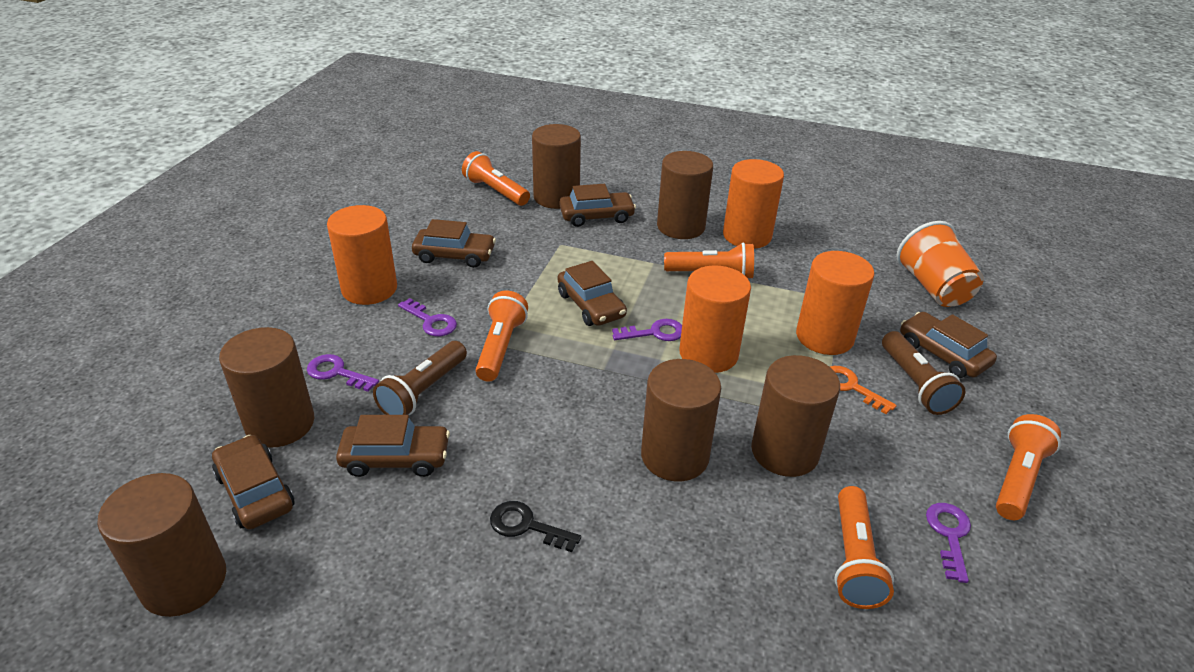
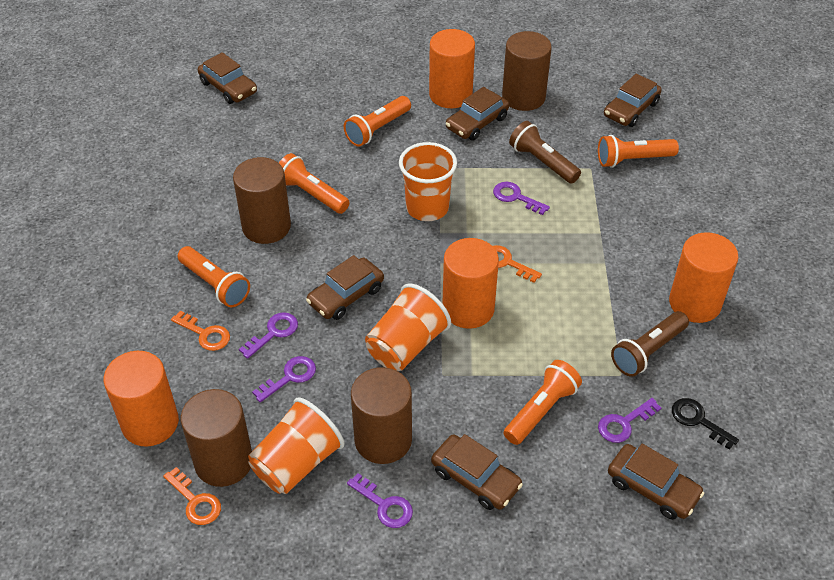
brown cylinder: [97,473,226,617] [219,327,314,448] [532,124,581,209] [641,359,721,481] [657,151,713,239] [751,355,840,477] = 6 -> [180,389,252,487] [233,157,291,244] [351,367,412,464] [502,31,552,111] = 4
orange cup: [896,221,984,307] = 1 -> [248,398,345,494] [365,284,451,371] [399,142,457,221] = 3
orange key: [829,366,897,414] = 1 -> [163,467,221,525] [171,311,230,351] [493,245,542,283] = 3
purple key: [307,354,379,392] [398,298,457,336] [612,319,682,341] [926,503,971,583] = 4 -> [239,312,298,359] [252,356,316,402] [347,473,413,528] [493,182,550,215] [598,398,661,443] = 5

